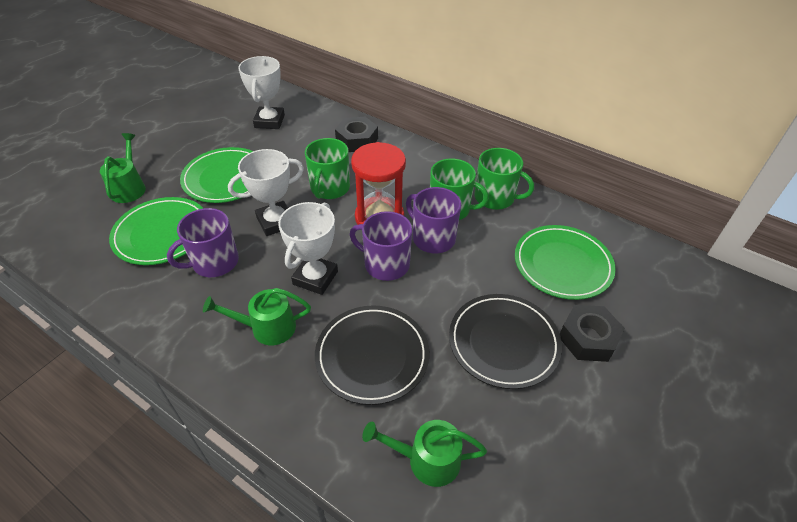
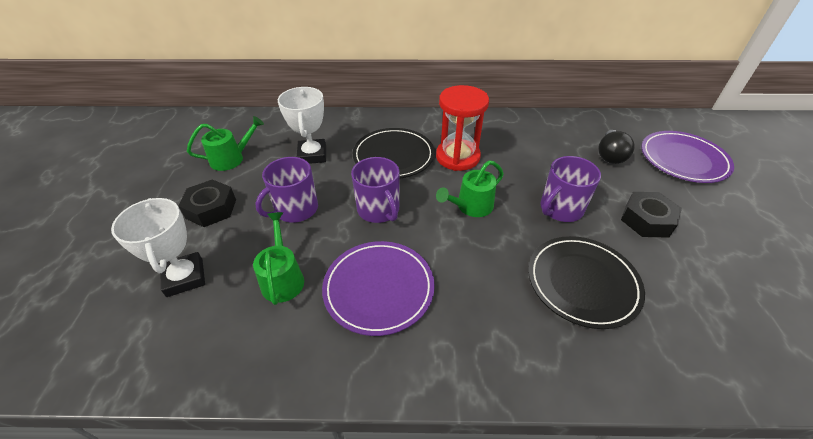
black light bulb: none = 0 -> [598,130,635,164] = 1
green mug: [305,138,350,199] [430,158,489,220] [475,148,534,210] = 3 -> none = 0
green plate: [109,197,203,265] [180,147,253,203] [515,225,616,300] = 3 -> none = 0
purple plate: none = 0 -> [322,241,435,336] [641,131,734,183] = 2
white trophy: [228,149,304,236] [238,56,285,129] [278,202,338,295] = 3 -> [111,198,205,297] [278,87,326,164] = 2

